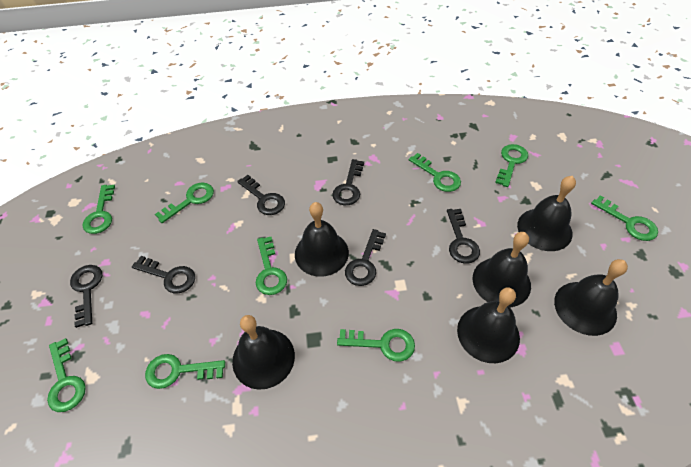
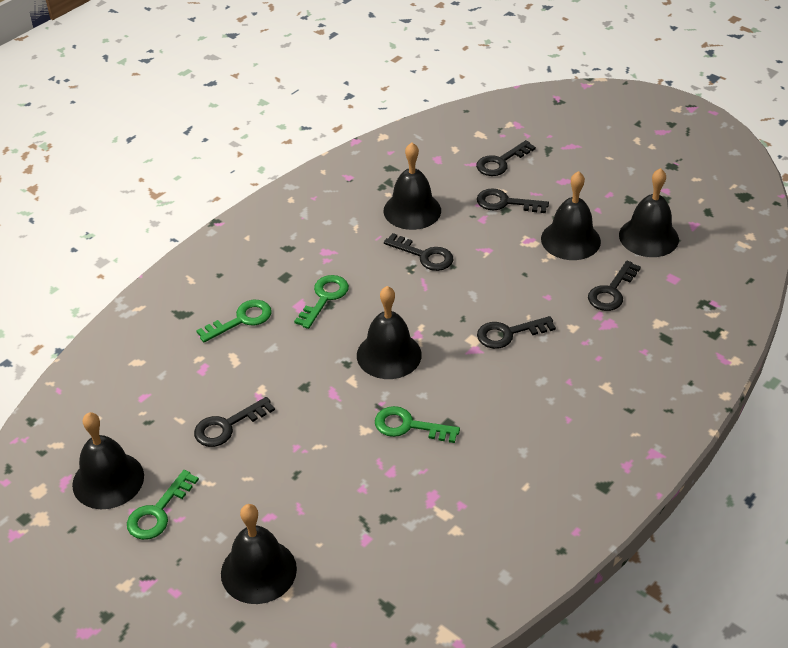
green key: [47,338,86,412] [82,185,115,234] [145,354,225,389] [155,182,214,223] [256,237,287,295] [337,329,415,362] [409,153,461,192] [495,144,528,187] [591,196,658,241] = 9 -> [127,470,199,540] [196,300,272,342] [294,275,349,329] [375,406,460,443] = 4

